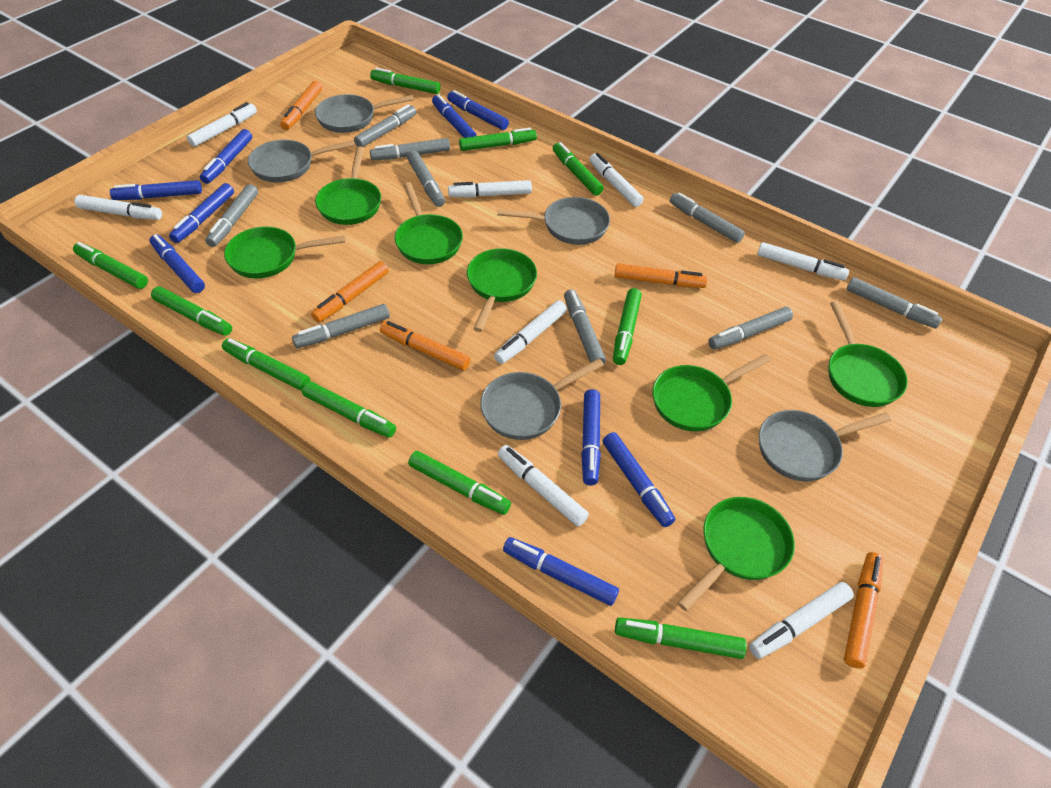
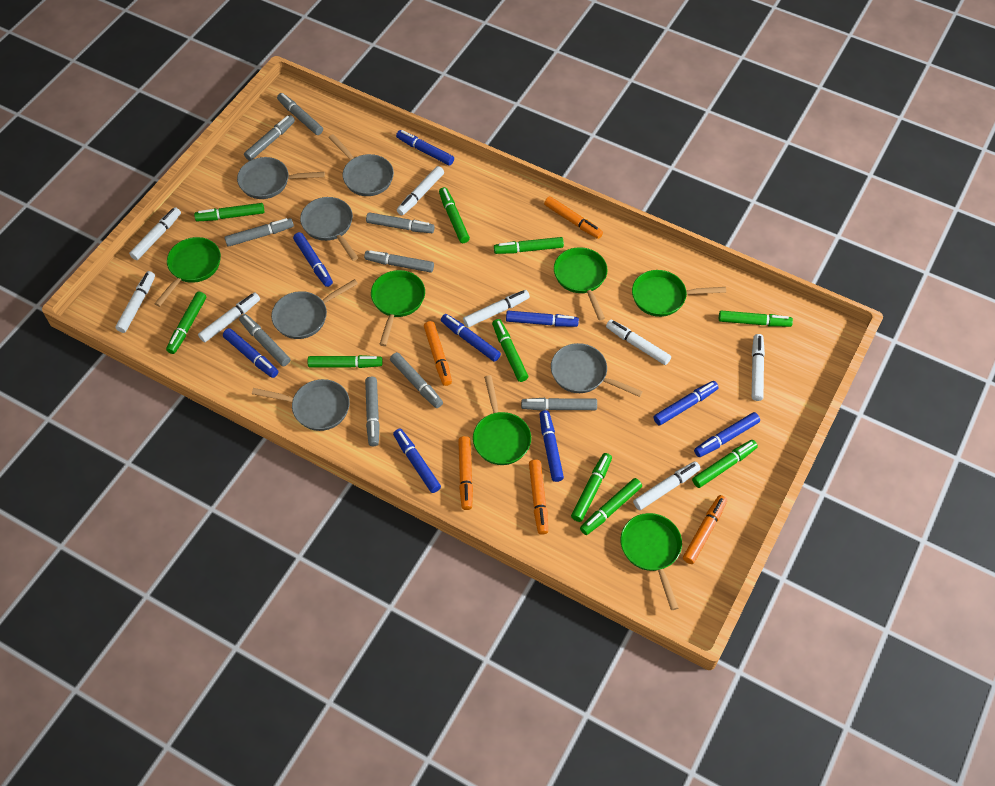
green pan: [224,226,346,278] [315,146,381,225] [395,182,463,264] [467,248,537,332] [652,354,771,432] [678,497,795,611] [828,301,908,407] = 7 -> [154,237,221,307] [371,270,425,346] [473,375,531,465] [554,247,608,320] [620,513,682,610] [632,270,726,317] = 6
grey pan: [248,140,355,183] [315,94,414,133] [480,359,604,440] [497,197,610,245] [759,410,891,482] = 5 -> [237,157,325,199] [252,379,350,431] [271,279,358,339] [300,197,358,261] [328,134,394,196] [551,343,643,397] = 6

